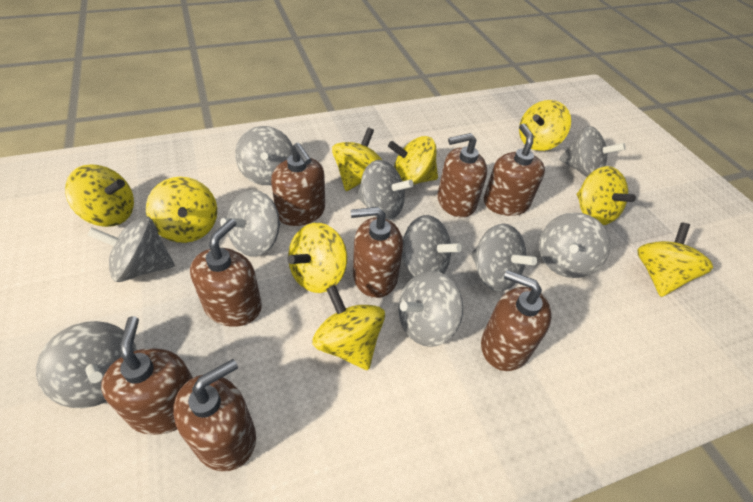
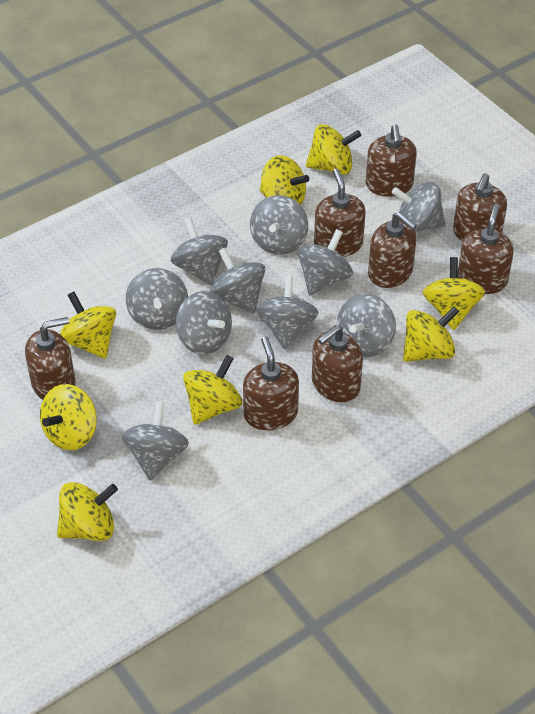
yellow spinning top: [65,164,134,227] [146,177,217,243] [287,223,347,293] [312,285,385,370] [332,127,382,191] [388,136,438,185] [519,100,571,151] [577,166,636,225] [637,223,713,297] = 9 -> [40,384,97,450] [57,482,118,541] [60,292,116,359] [183,355,242,425] [260,155,309,205] [306,124,361,175] [403,306,459,362] [423,257,485,330] = 8

